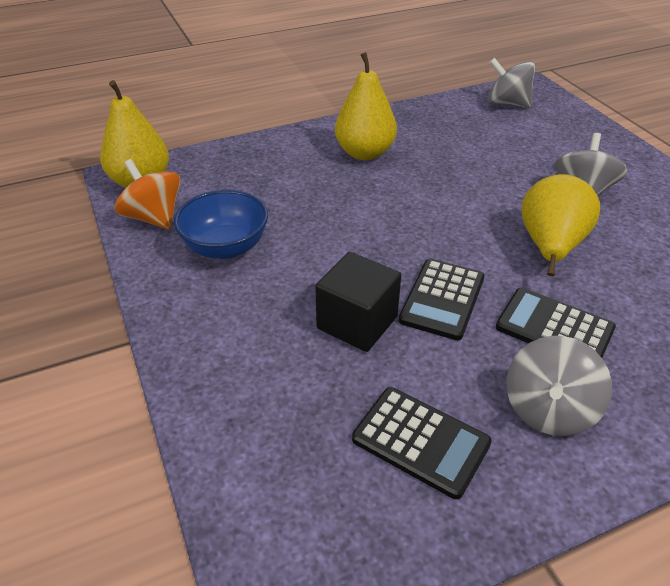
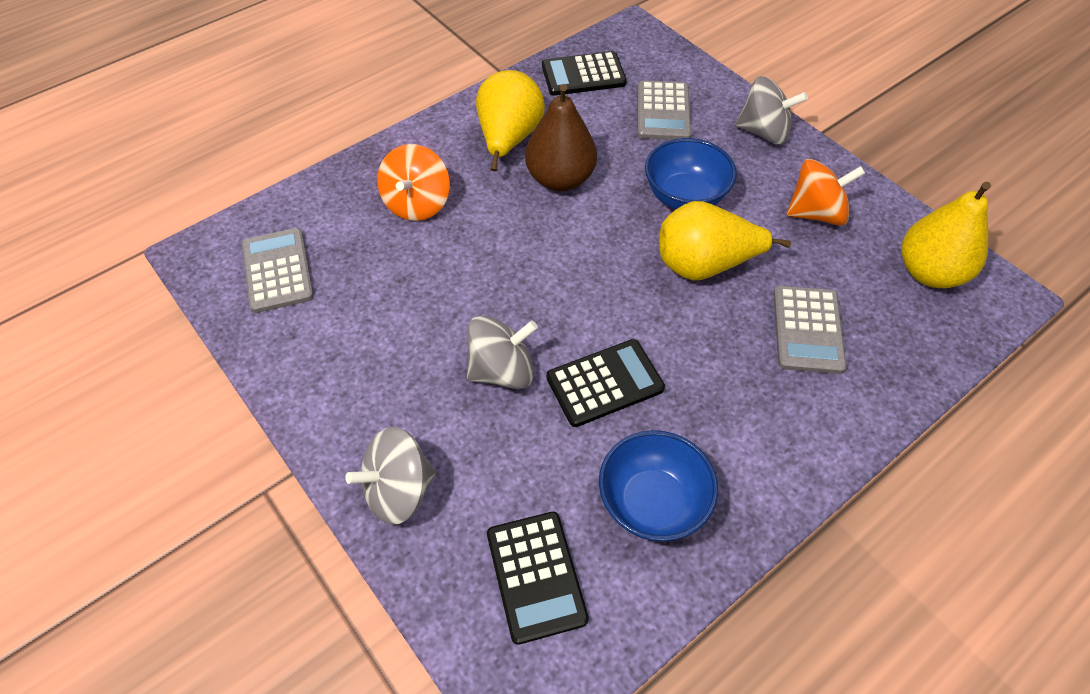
black cube: [315,252,401,352] = 1 -> none = 0
blue bowl: [174,190,268,259] = 1 -> [599,430,718,541] [645,138,737,209] = 2
brown pear: none = 0 -> [525,84,597,191] = 1
grey calculator: none = 0 -> [242,228,314,313] [637,80,691,140] [773,285,847,374] = 3
orange spinning top: [115,159,181,229] = 1 -> [377,144,450,221] [787,159,865,226] = 2

